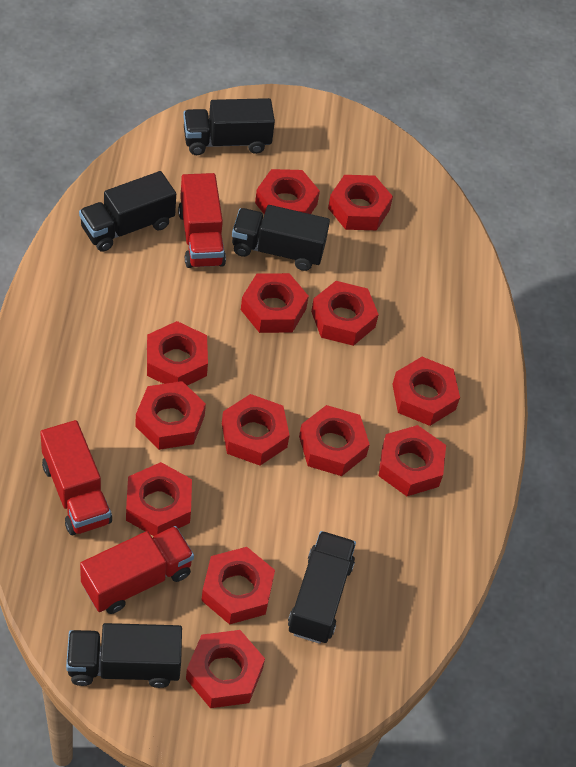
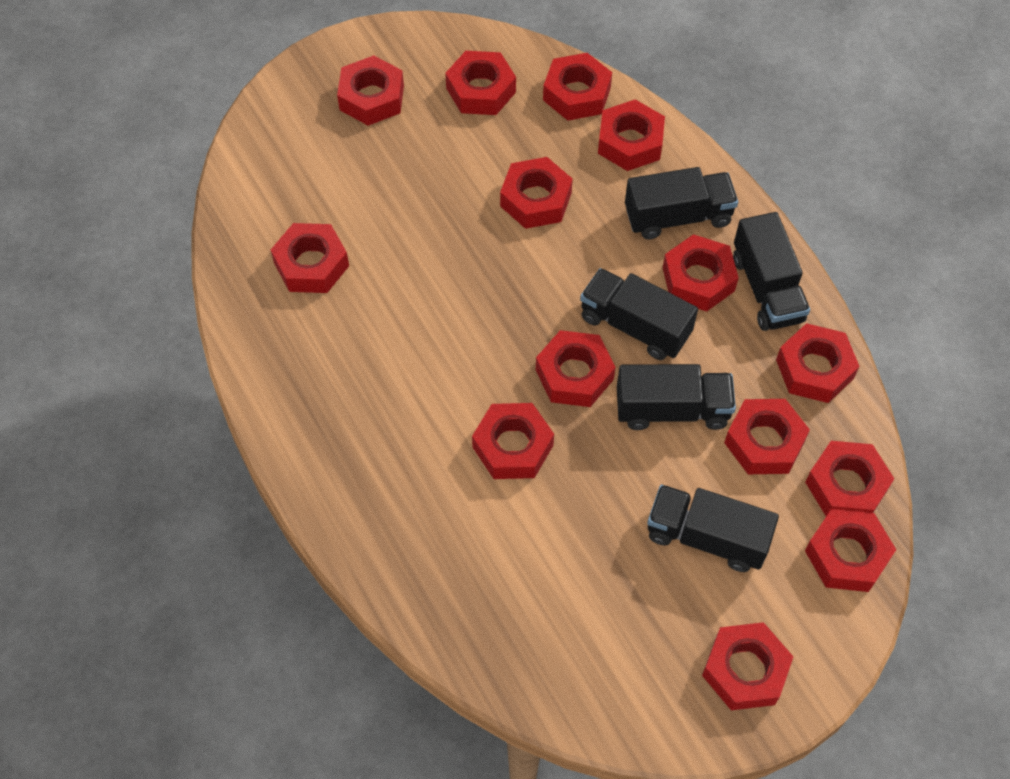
red nut: [126,462,192,536] [135,381,206,450] [147,321,208,385] [186,630,265,708] [201,547,275,625] [222,394,290,466] [241,273,309,333] [255,169,320,214] [299,405,370,476] [311,281,379,346] [328,175,393,230] [378,425,446,496] [392,357,460,426] = 13 -> [271,223,349,293] [337,55,404,126] [445,51,516,115] [472,403,554,479] [500,157,573,229] [536,330,616,407] [543,53,612,121] [598,99,665,171] [663,234,739,311] [702,622,793,710] [724,399,810,474] [776,323,860,403] [805,441,894,516] [805,509,896,592] = 14
red truck: [40,420,112,535] [80,526,194,614] [178,173,226,268] = 3 -> none = 0

